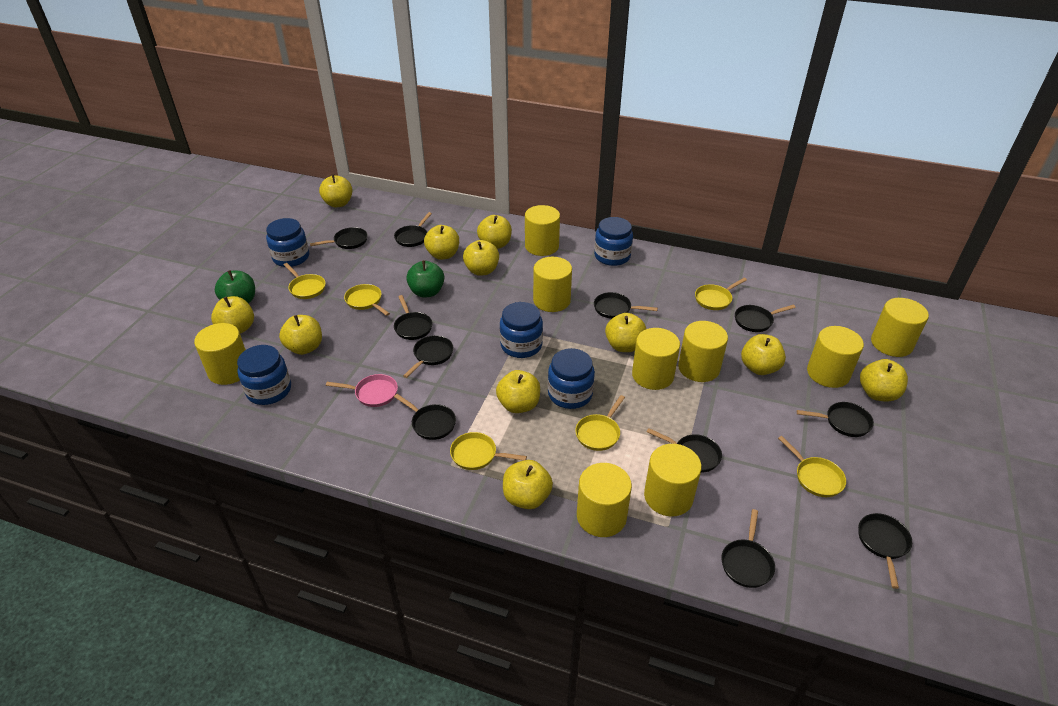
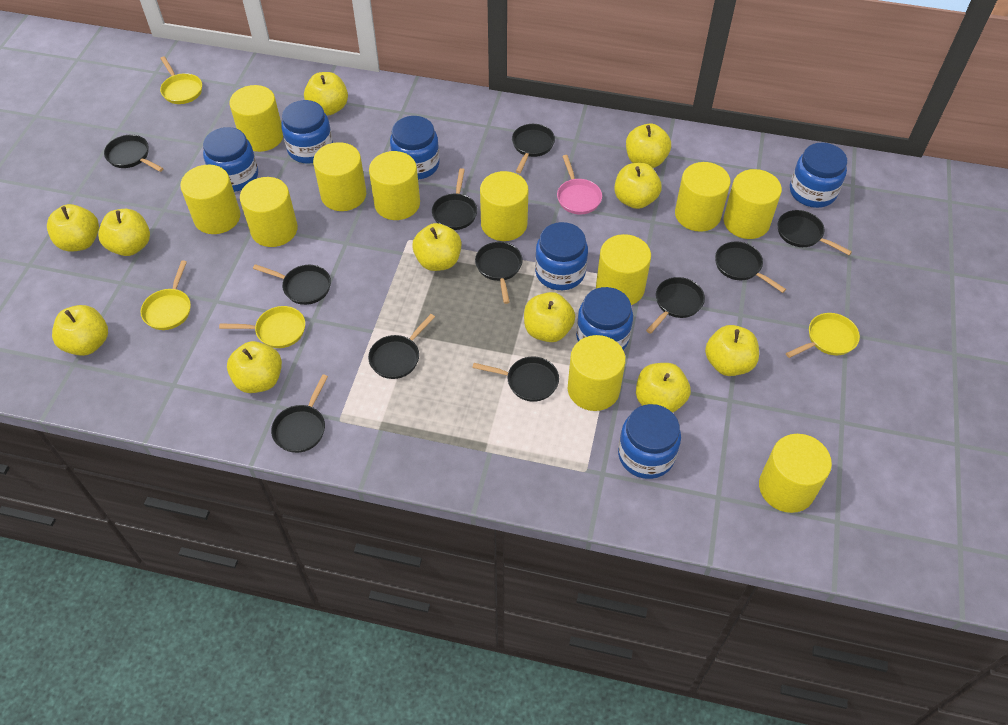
blue jar: [237,345,291,405] [266,218,309,267] [500,302,543,358] [548,348,595,409] [594,217,633,266] = 5 -> [203,127,258,192] [281,100,333,164] [390,116,439,180] [535,222,588,290] [576,287,633,350] [618,404,681,479] [790,143,847,208] = 7
green apple: [215,270,255,304] [406,260,444,298] = 2 -> none = 0
yellow cylinder: [194,323,246,385] [525,205,560,256] [533,257,572,312] [577,463,632,537] [632,328,680,390] [644,444,702,516] [678,321,728,382] [807,326,864,388] [871,298,929,357] = 9 -> [180,165,240,234] [229,85,283,152] [240,177,298,247] [313,142,366,211] [369,151,420,220] [480,171,529,241] [568,335,626,411] [596,234,651,305] [675,162,731,232] [724,169,782,239] [759,434,832,513] = 11
yellow pan: [284,263,326,299] [344,284,390,316] [450,432,527,470] [575,395,625,451] [695,278,747,310] [778,436,846,497] = 6 -> [140,260,191,330] [160,56,202,104] [219,306,305,348] [786,313,860,358] = 4

